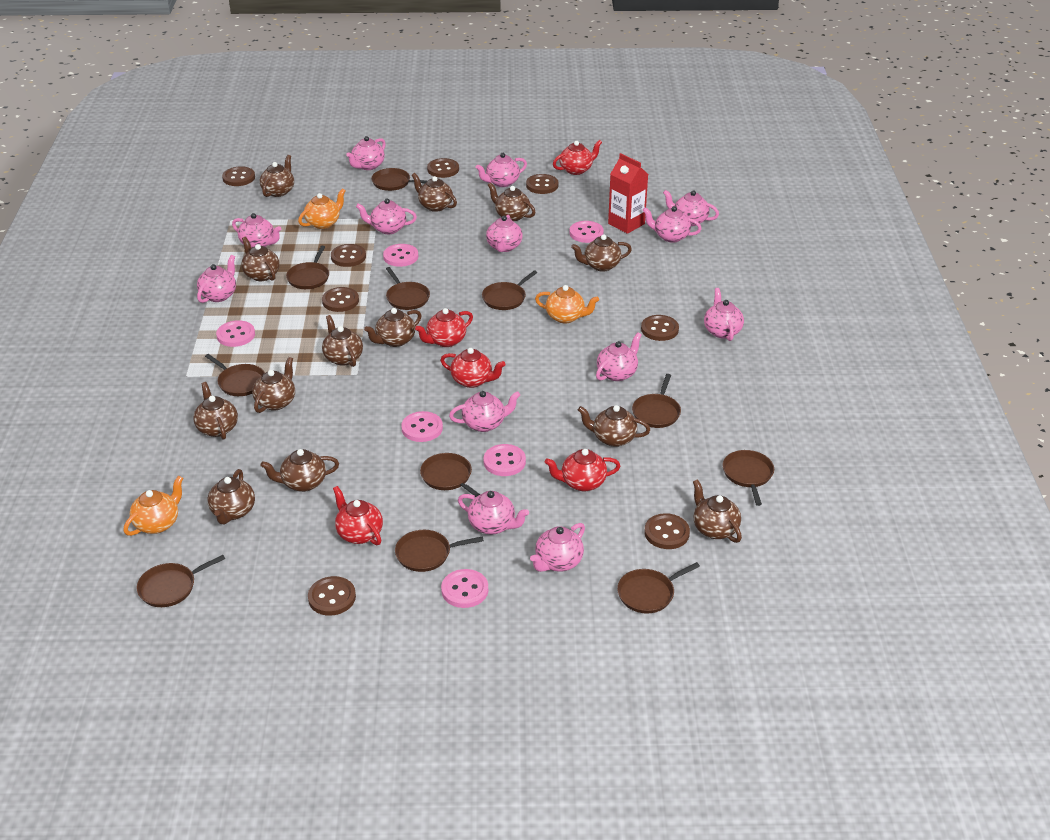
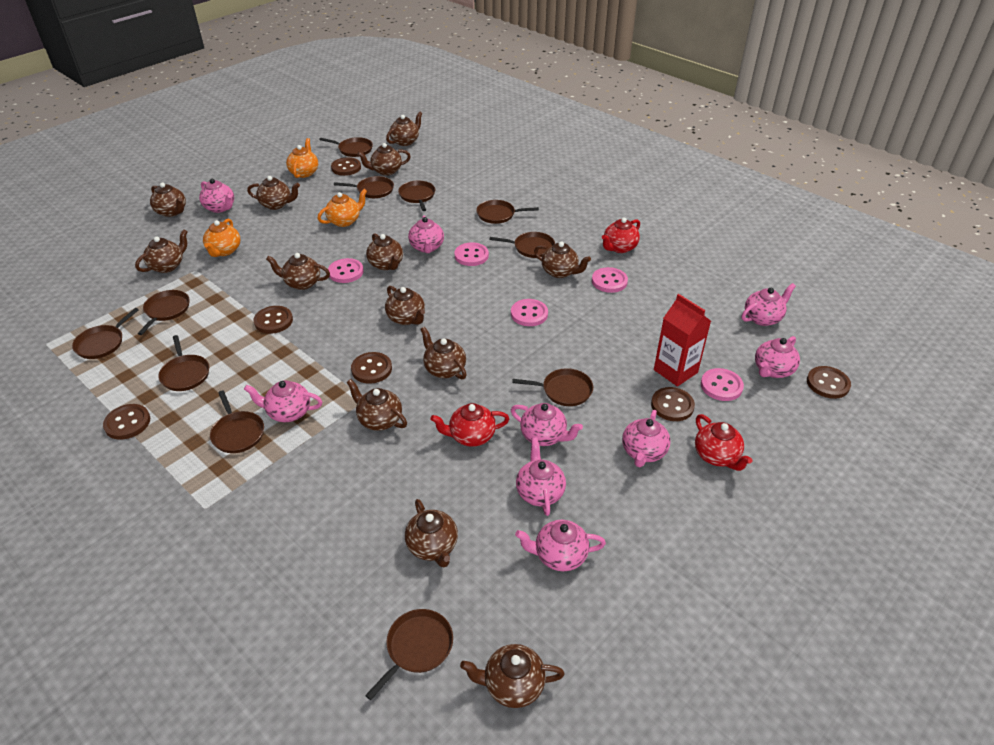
brown button: [222,166,255,186] [308,576,356,616] [322,287,359,312] [331,244,366,267] [427,158,459,178] [526,174,559,194] [641,315,679,341] [645,513,690,549] = 8 -> [103,404,150,440] [254,306,293,334] [331,157,361,176] [351,352,392,384] [651,387,695,421] [807,366,851,399] = 6
pink button: [216,320,255,347] [383,244,418,267] [401,411,443,442] [441,569,488,608] [483,444,526,476] [569,221,604,243] = 6 -> [328,258,364,283] [454,242,489,266] [511,299,548,326] [592,267,628,293] [701,368,744,401] = 5
pink teapot: [197,255,236,303] [232,213,281,248] [346,136,386,170] [356,198,417,234] [449,391,520,432] [458,491,529,535] [476,153,527,187] [486,215,523,252] [530,523,585,572] [596,332,642,381] [642,206,702,243] [663,190,719,226] [704,288,744,341] = 13 -> [199,179,234,213] [244,380,323,422] [408,215,444,253] [511,403,583,446] [515,520,606,571] [516,437,566,516] [622,410,671,467] [742,283,796,326] [755,336,800,378] = 9
red teapot: [333,486,383,545] [415,308,473,347] [440,348,506,388] [545,449,620,491] [553,140,602,175] = 5 -> [430,403,509,447] [602,218,640,253] [695,414,752,471] = 3

